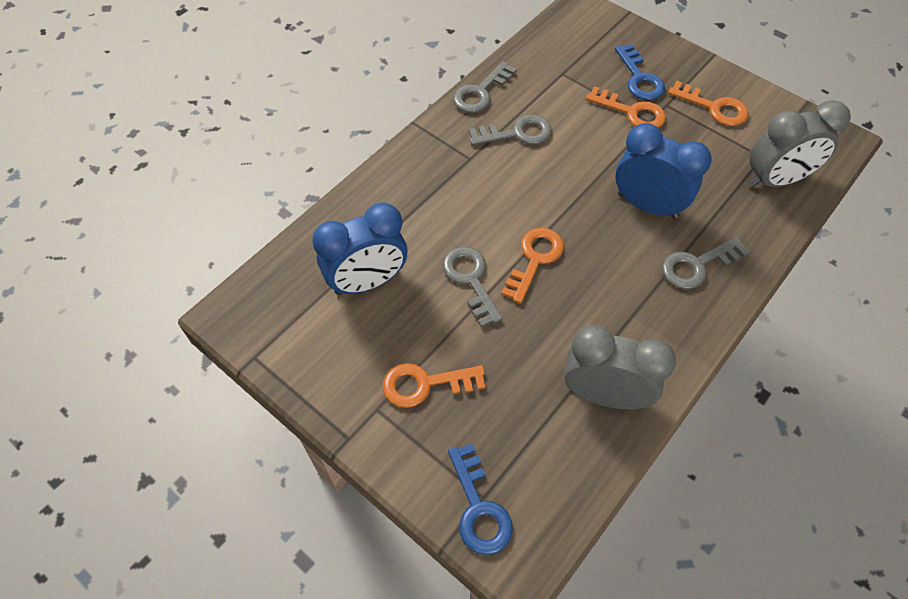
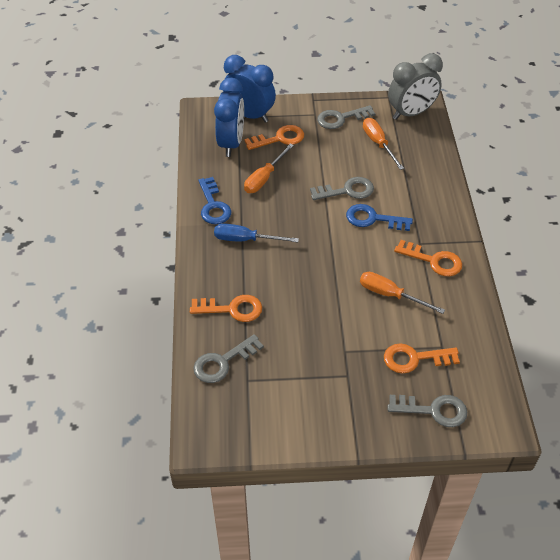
blue screwdriver: none = 0 -> [214,223,299,242] = 1
grey clock: [564,325,676,409] [748,100,851,188] = 2 -> [388,53,443,120] = 1
orange screwdriver: none = 0 -> [244,144,294,193] [360,272,445,314] [363,118,404,170] = 3

